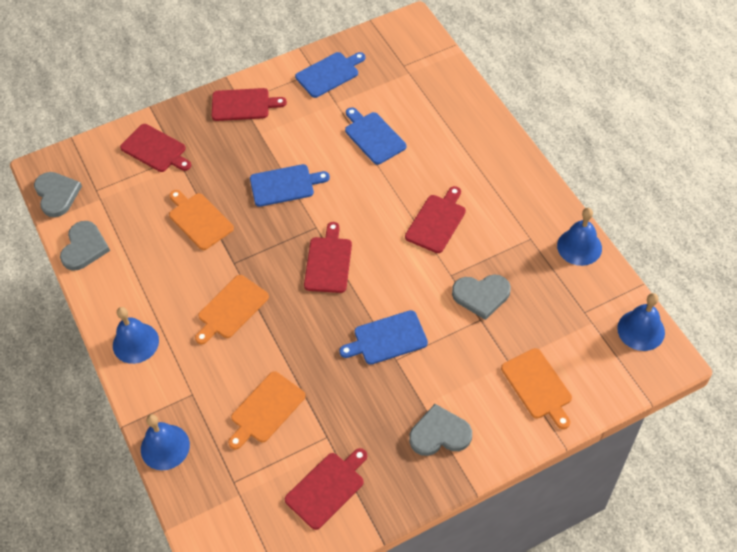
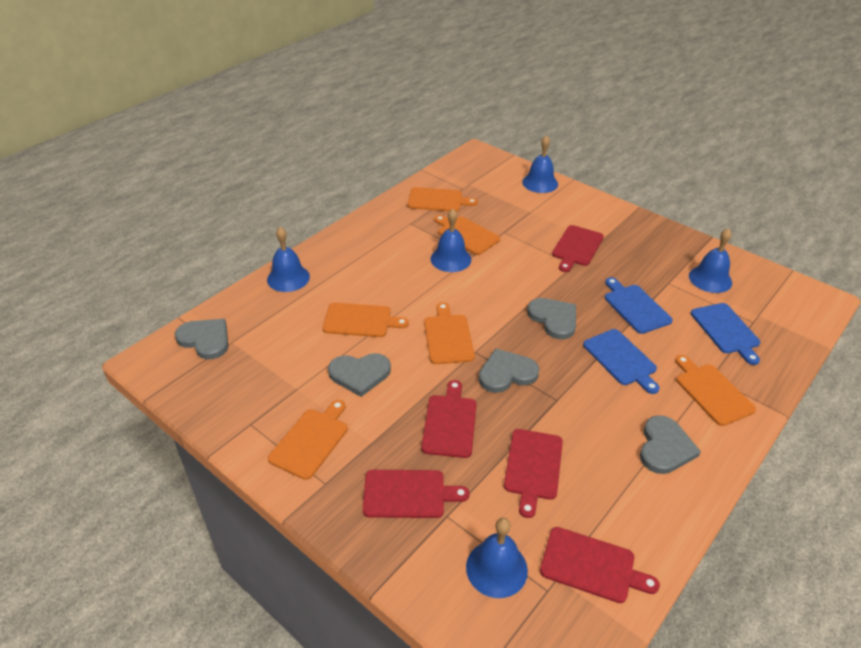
blue bell: [113,307,159,364] [141,414,190,470] [557,208,602,266] [617,293,665,351] = 4 -> [267,227,310,292] [430,209,471,272] [466,518,528,598] [522,135,558,193] [689,228,732,293] = 5
blue cutting board: [250,164,330,207] [295,52,365,98] [339,310,428,365] [345,107,406,165] = 4 -> [583,329,659,394] [605,277,673,334] [691,303,761,365] = 3
grey heart: [34,172,82,217] [60,221,110,271] [409,404,472,456] [452,274,511,320] = 4 -> [175,319,229,359] [328,353,391,397] [479,349,539,393] [527,298,576,339] [640,415,701,474] = 5
orange cutting board: [169,190,234,250] [195,275,269,344] [228,371,306,449] [501,348,572,429] = 4 -> [268,400,348,480] [322,303,409,337] [408,187,478,212] [424,302,475,364] [434,215,500,255] [675,355,756,426] = 6

